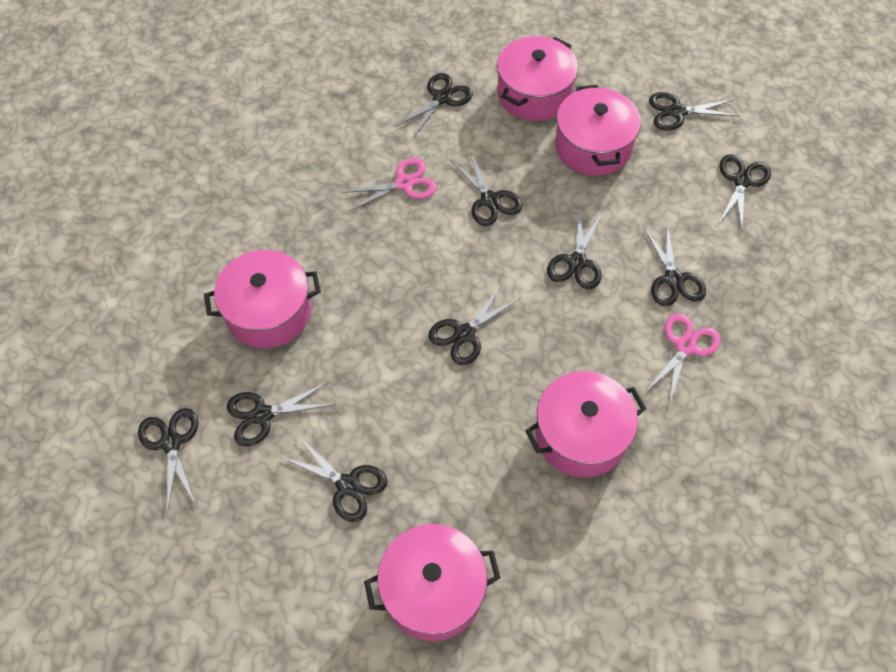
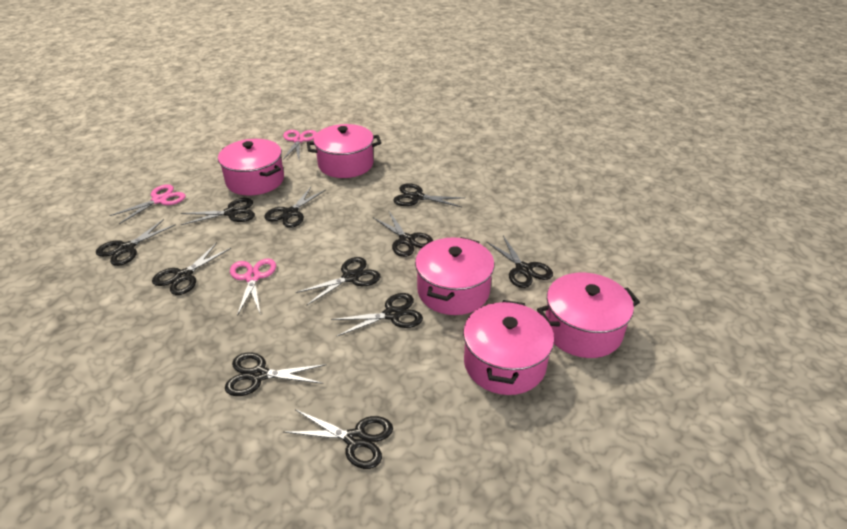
black scissors: [138,408,198,513] [227,382,335,446] [281,435,387,522] [395,73,473,138] [428,286,521,365] [450,152,522,226] [547,209,602,289] [644,223,706,306] [649,92,739,131] [719,154,771,229] = 10 -> [96,219,176,266] [152,243,231,295] [181,198,255,225] [225,353,327,396] [264,187,325,228] [284,409,393,469] [296,257,380,306] [331,293,423,336] [373,211,433,257] [393,183,464,207] [486,236,553,288] = 11
pink scissors: [341,158,437,211] [646,314,721,405] = 2 -> [109,184,186,224] [230,258,276,316] [283,130,317,160] = 3

